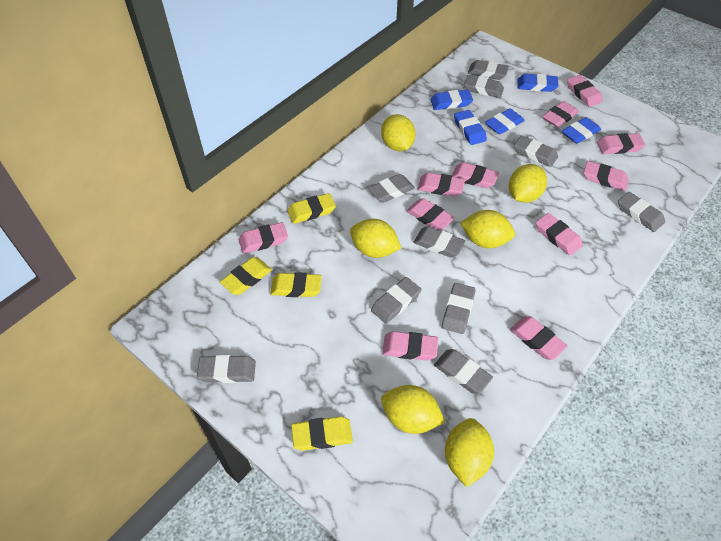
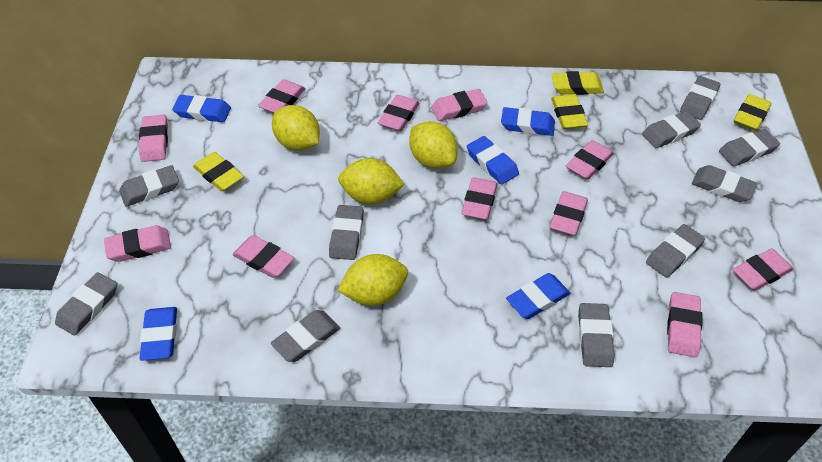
yellow lemon: [350,219,401,258] [381,114,416,151] [381,385,445,434] [445,418,494,487] [460,210,515,248] [509,164,547,203] = 6 -> [272,105,320,151] [337,254,408,306] [338,158,405,204] [409,121,458,169] = 4

